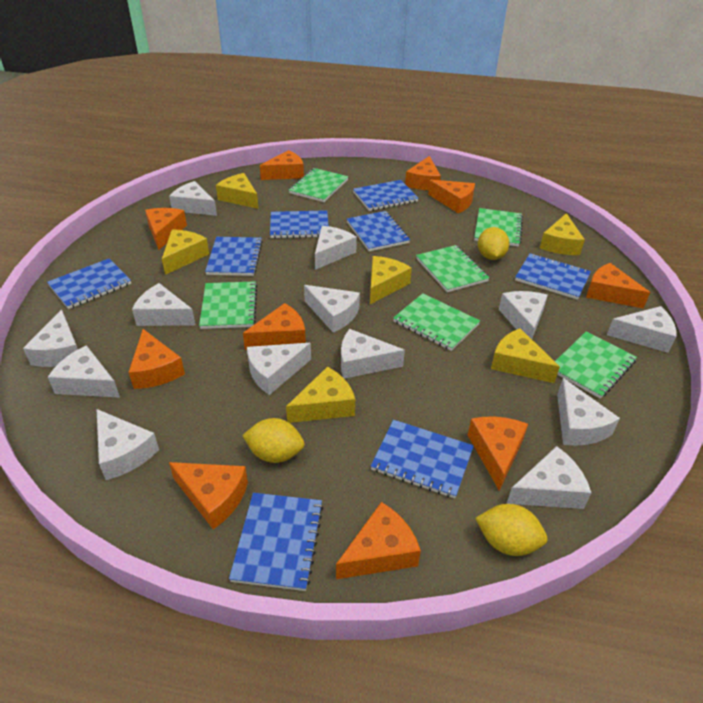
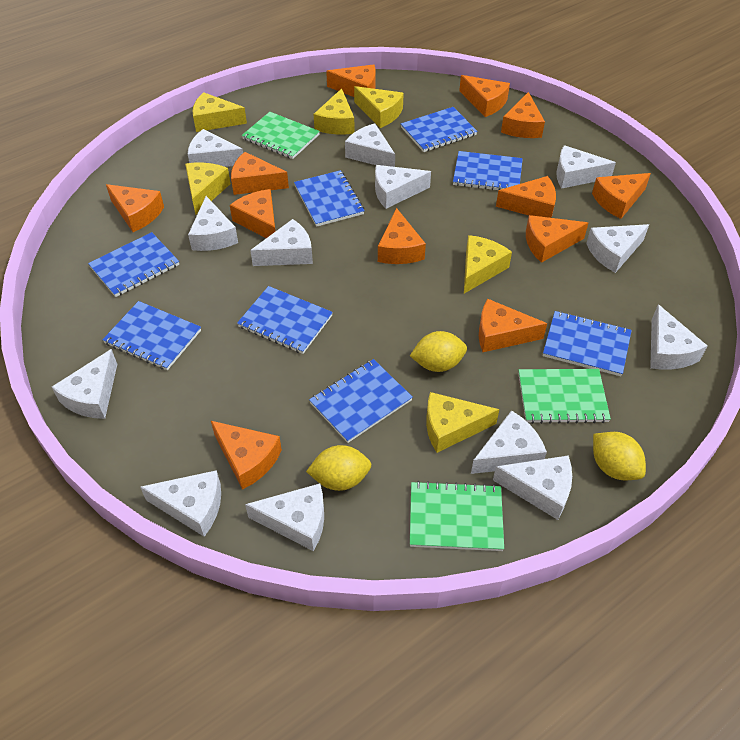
green notebook: [199,281,257,329] [289,168,349,202] [393,293,480,351] [416,245,489,292] [474,208,523,246] [555,331,637,399] = 6 -> [242,112,320,159] [410,481,504,551] [518,369,611,424] = 3
orange cheese: [129,329,185,389] [145,208,187,250] [169,462,248,529] [243,303,306,350] [260,150,304,180] [336,502,421,579] [405,156,441,190] [428,180,475,214] [468,416,528,491] [586,263,650,309] = 10 -> [106,184,164,232] [211,421,282,490] [230,189,276,238] [231,152,289,195] [326,64,376,97] [378,208,426,264] [459,75,510,117] [479,299,547,352] [496,176,556,218] [501,92,545,138] [526,215,588,263] [592,173,651,219] = 12

